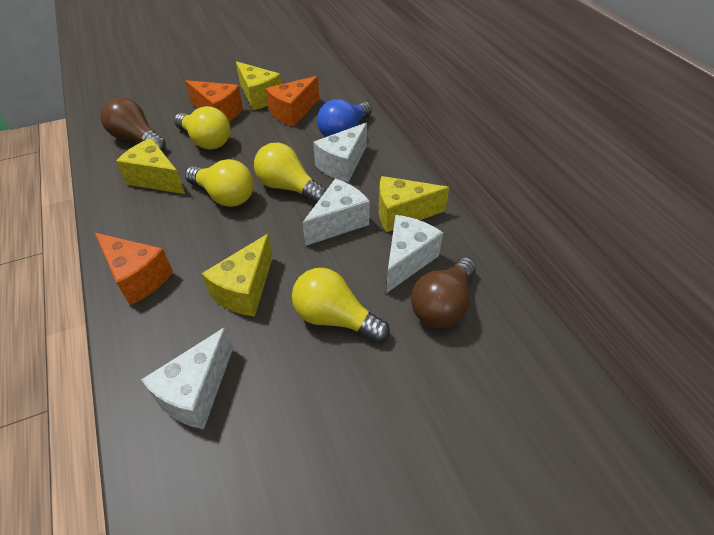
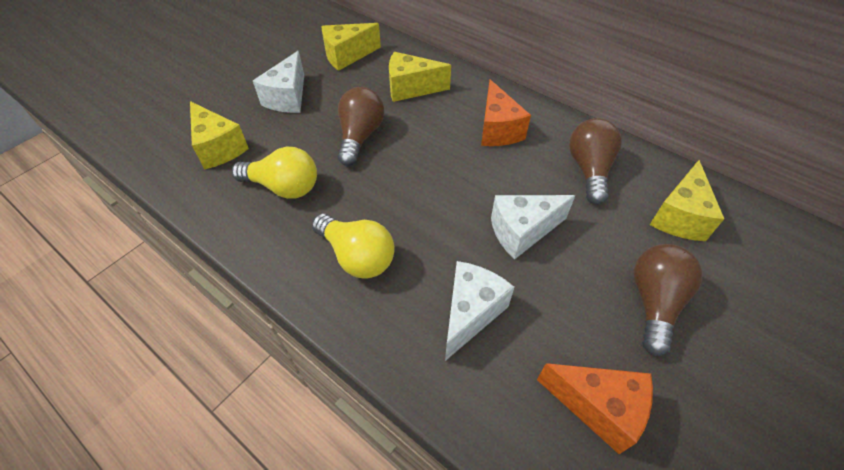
blue light bulb: [317,99,372,137] = 1 -> none = 0
brown light bulb: [100,97,166,151] [411,257,476,328] = 2 -> [338,87,384,166] [569,118,622,204] [634,244,703,356] = 3
orange cheese: [95,233,173,305] [185,80,243,122] [266,76,319,127] = 3 -> [481,79,531,146] [537,363,653,454] = 2
white cheese: [141,327,233,429] [302,179,370,246] [313,123,367,182] [386,215,443,293] = 4 -> [253,51,304,113] [445,261,514,361] [491,195,575,259] = 3
yellow light bulb: [174,106,230,150] [185,159,254,207] [254,143,326,204] [292,268,390,343] = 4 -> [232,147,317,199] [312,214,395,279] = 2

